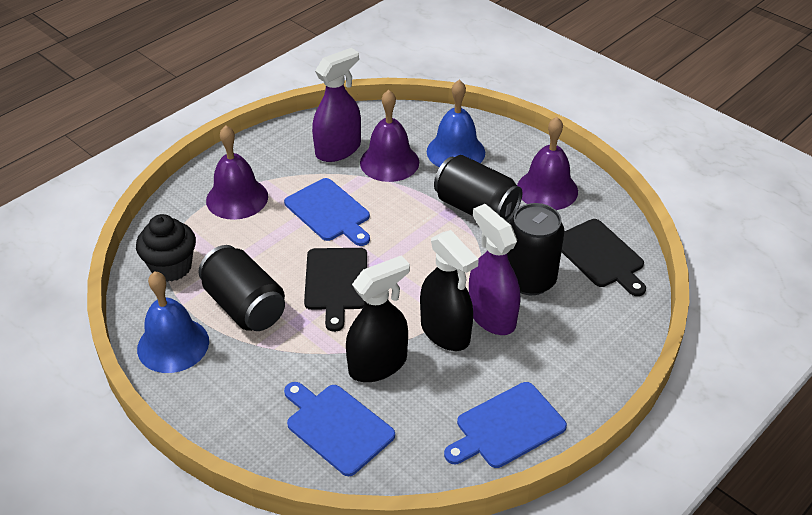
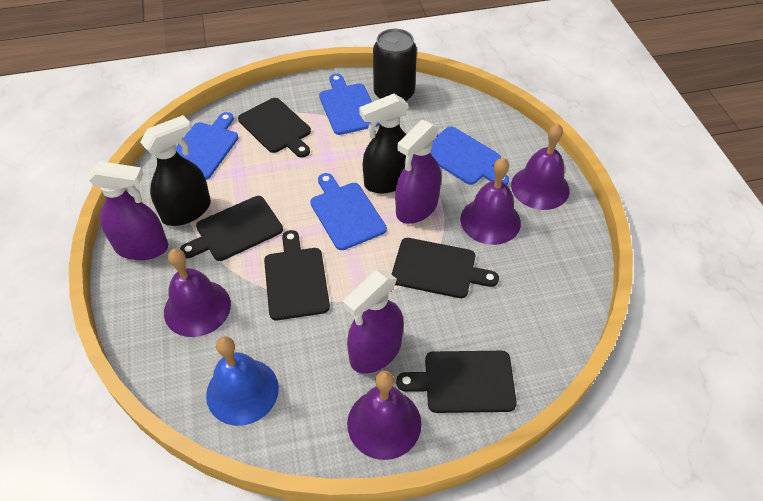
black can: [199,245,285,331] [434,155,522,223] [507,203,564,295] = 3 -> [373,29,417,102] = 1
black cupcake: [136,214,196,282] = 1 -> none = 0
black cutting board: [304,248,367,332] [561,219,646,296] = 2 -> [180,196,283,261] [238,98,311,158] [264,230,330,320] [391,238,499,298] [396,351,517,413] = 5
blue bell: [137,271,209,373] [427,80,485,167] = 2 -> [206,336,279,426] = 1
blue cutting board: [284,178,370,246] [284,382,395,476] [444,382,567,468] = 3 -> [176,112,238,179] [310,173,387,250] [319,74,380,135] [430,127,509,185] = 4
purple bell: [206,125,268,220] [360,90,419,182] [517,117,578,210] = 3 -> [164,248,231,337] [347,371,421,460] [460,157,521,245] [511,123,570,210] = 4
purple spray bottle: [312,48,361,162] [469,204,520,335] = 2 -> [87,161,168,260] [343,270,403,374] [395,120,441,224] = 3

